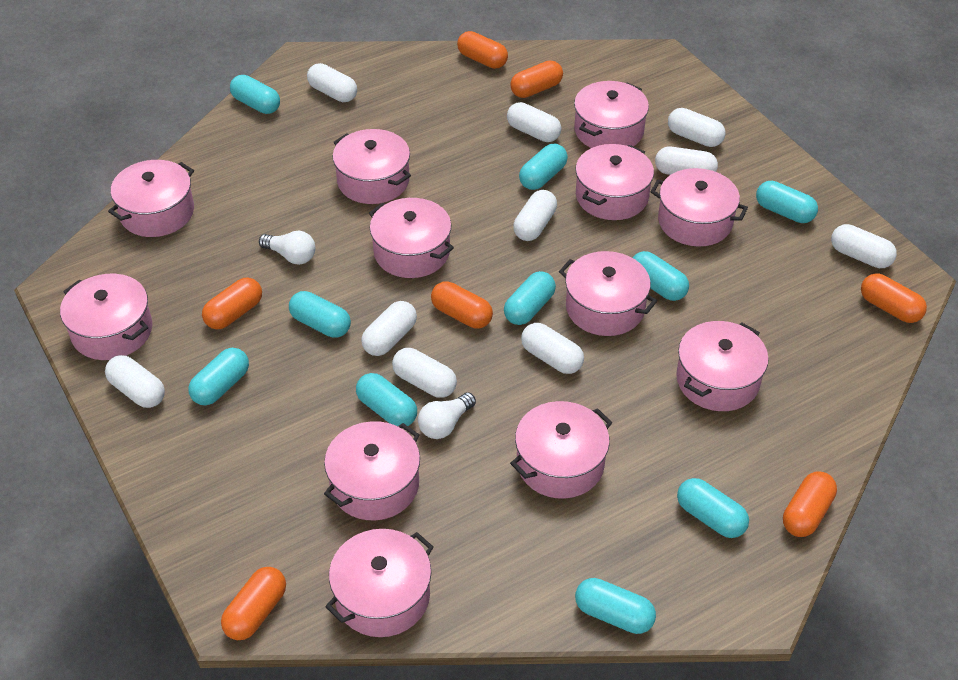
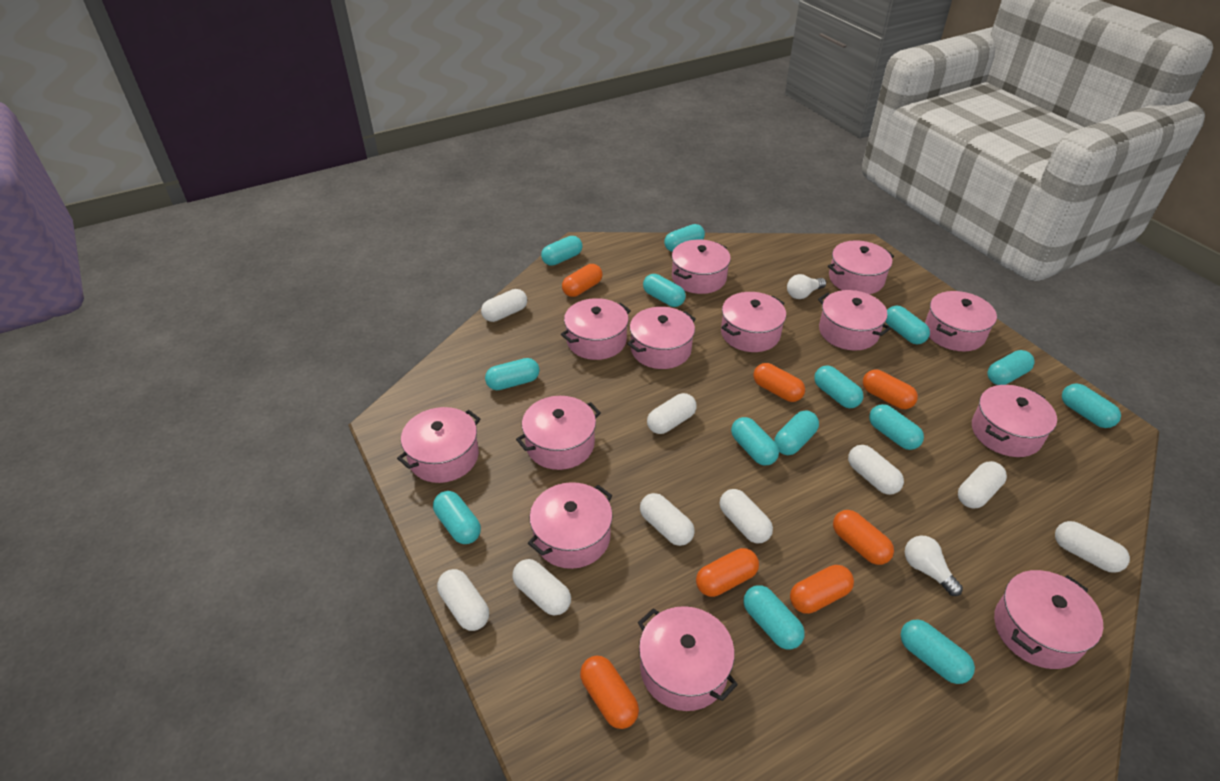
pink pot: [60,274,152,360] [108,160,194,237] [324,421,420,520] [325,529,434,637] [333,129,411,204] [369,198,454,278] [510,401,612,499] [559,251,657,336] [574,81,649,148] [575,144,654,220] [650,168,748,247] [676,321,769,411] = 12 -> [397,407,480,483] [516,396,601,470] [528,482,613,569] [561,298,631,360] [627,307,696,369] [638,606,738,711] [672,240,731,294] [721,292,786,352] [818,290,891,350] [828,240,894,294] [925,291,997,351] [972,385,1057,457] [994,570,1103,669] = 13
turquoise capsule: [188,348,249,405] [230,75,280,114] [289,291,351,338] [356,373,417,426] [504,271,556,325] [519,144,568,190] [575,578,656,634] [633,251,689,301] [677,478,749,538] [756,181,818,223] = 10 -> [433,491,481,544] [485,358,539,390] [541,236,583,266] [643,274,686,307] [664,224,705,252] [731,417,779,466] [743,585,805,650] [774,410,819,455] [814,366,863,408] [869,404,924,450] [886,305,930,344] [901,619,975,684] [987,350,1035,385] [1062,383,1121,428] = 14
white capsule: [105,355,165,408] [307,63,357,102] [361,301,417,356] [392,348,457,398] [507,102,561,142] [513,190,557,241] [521,323,584,374] [655,147,718,175] [668,108,725,147] [831,224,897,268] = 10 -> [437,569,489,631] [481,289,527,322] [512,559,571,616] [640,493,694,546] [647,393,696,434] [720,489,773,543] [848,445,904,495] [958,461,1007,508] [1055,521,1130,573] = 9

